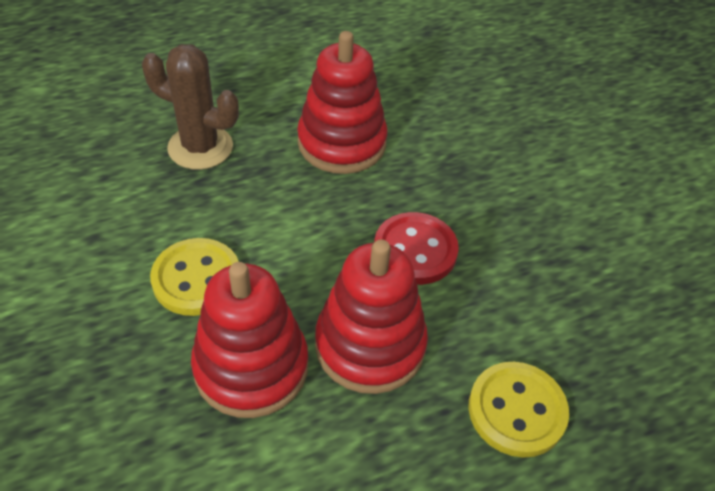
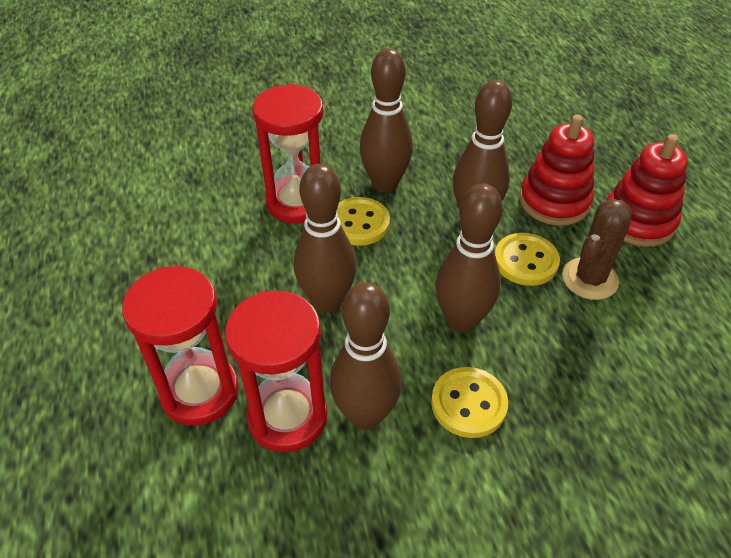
brown bowling pin: none = 0 -> [294,164,356,313] [330,282,402,430] [359,48,413,193] [436,183,503,333] [453,80,512,207] = 5
red button: [374,212,459,285] = 1 -> none = 0
red hourglass: none = 0 -> [122,266,239,426] [225,291,328,452] [253,84,324,224] = 3
red stacking toy: [191,262,308,418] [297,31,388,174] [315,239,428,394] = 3 -> [519,115,594,226] [606,134,688,247] = 2
yellow button: [150,238,239,316] [468,362,569,458] = 2 -> [337,197,390,246] [431,367,508,438] [495,233,560,286] = 3

